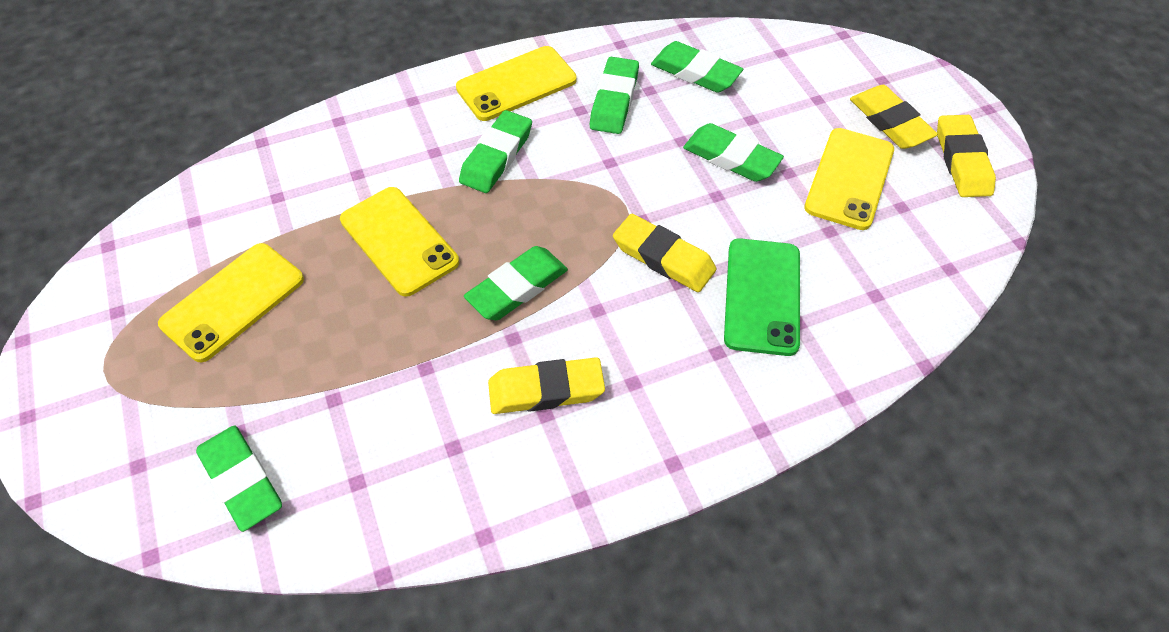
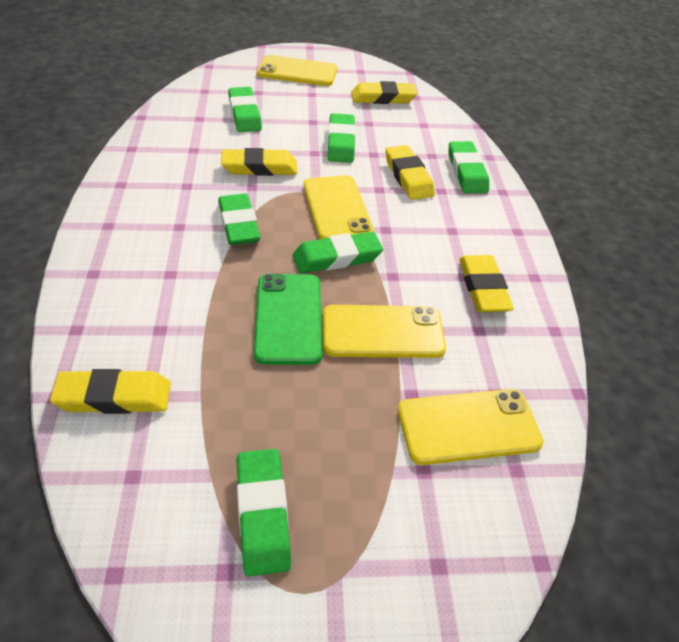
yellow eraser: [488,357,605,414] [613,214,716,292] [850,85,938,149] [937,115,996,197] = 4 -> [50,369,171,414] [221,148,297,176] [351,81,418,104] [385,145,435,200] [459,255,514,312] = 5

